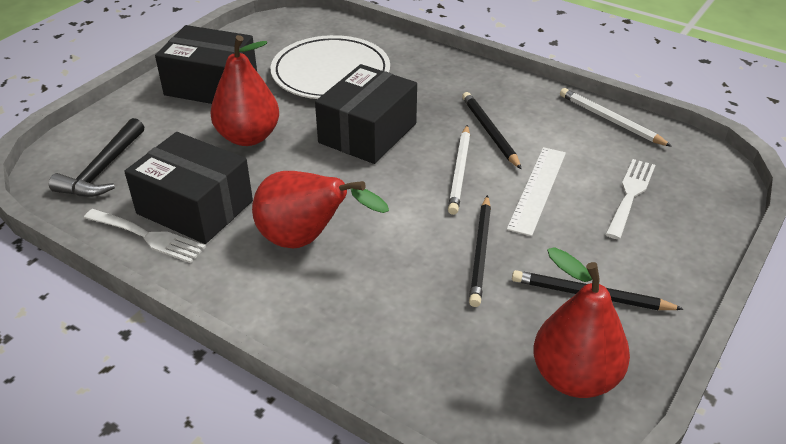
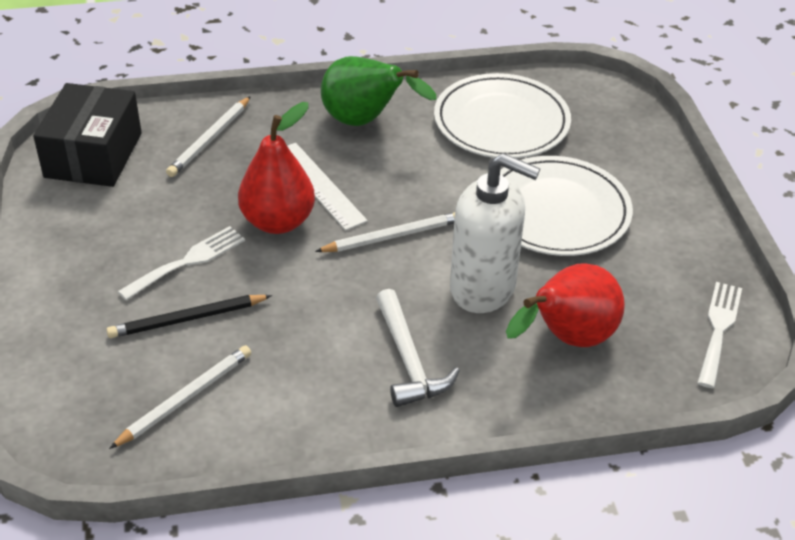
black box: [124,132,253,244] [155,25,257,104] [315,64,417,164] = 3 -> [33,83,142,187] = 1
black hammer: [49,118,144,197] = 1 -> none = 0
black pencil: [462,92,522,170] [469,195,491,307] [512,270,683,310] = 3 -> [107,295,272,338] = 1
green pear: none = 0 -> [321,56,436,126] = 1
red pear: [210,35,279,146] [252,171,389,249] [533,247,630,398] = 3 -> [238,102,315,234] [506,263,625,347] = 2
white hammer: none = 0 -> [376,289,460,407] = 1
white pencil: [448,125,470,215] [560,88,672,147] = 2 -> [109,345,251,449] [166,96,251,177] [315,212,455,252] = 3
white plate: [271,35,390,99] = 1 -> [434,73,571,158] [500,156,633,256] = 2
white soap dispenser: none = 0 -> [450,153,540,313] = 1

